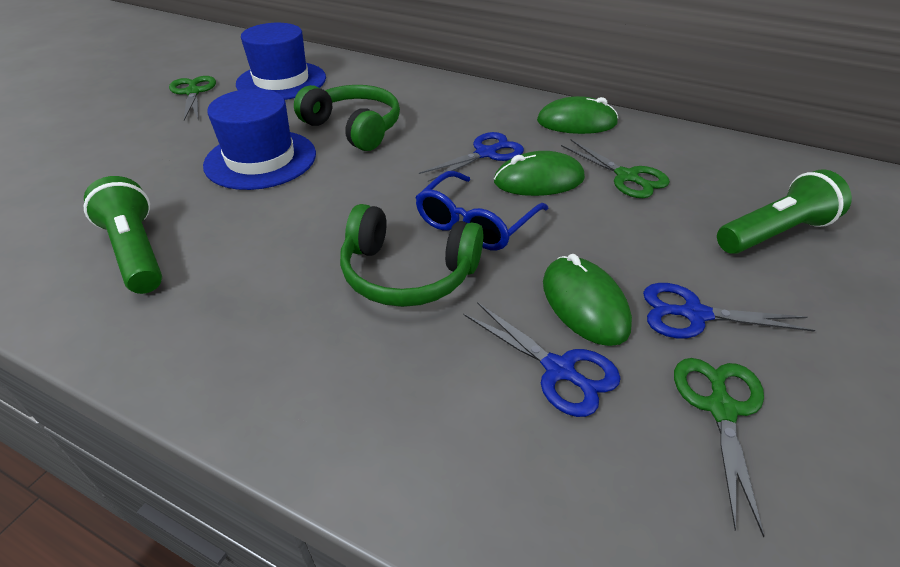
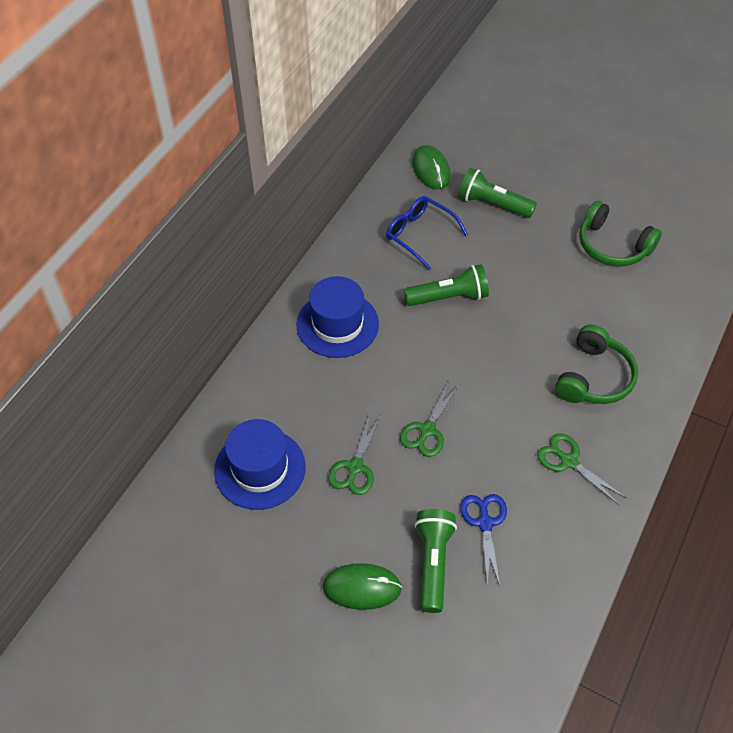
blue scissors: [419,132,524,182] [464,302,621,417] [643,283,815,338] = 3 -> [460,494,507,586] = 1
green flashlight: [84,176,162,294] [717,169,852,254] = 2 -> [404,264,489,306] [415,509,457,613] [458,168,537,218] = 3
green mouse: [494,151,585,196] [537,96,618,134] [543,254,632,346] = 3 -> [322,563,402,610] [412,145,451,189] = 2

